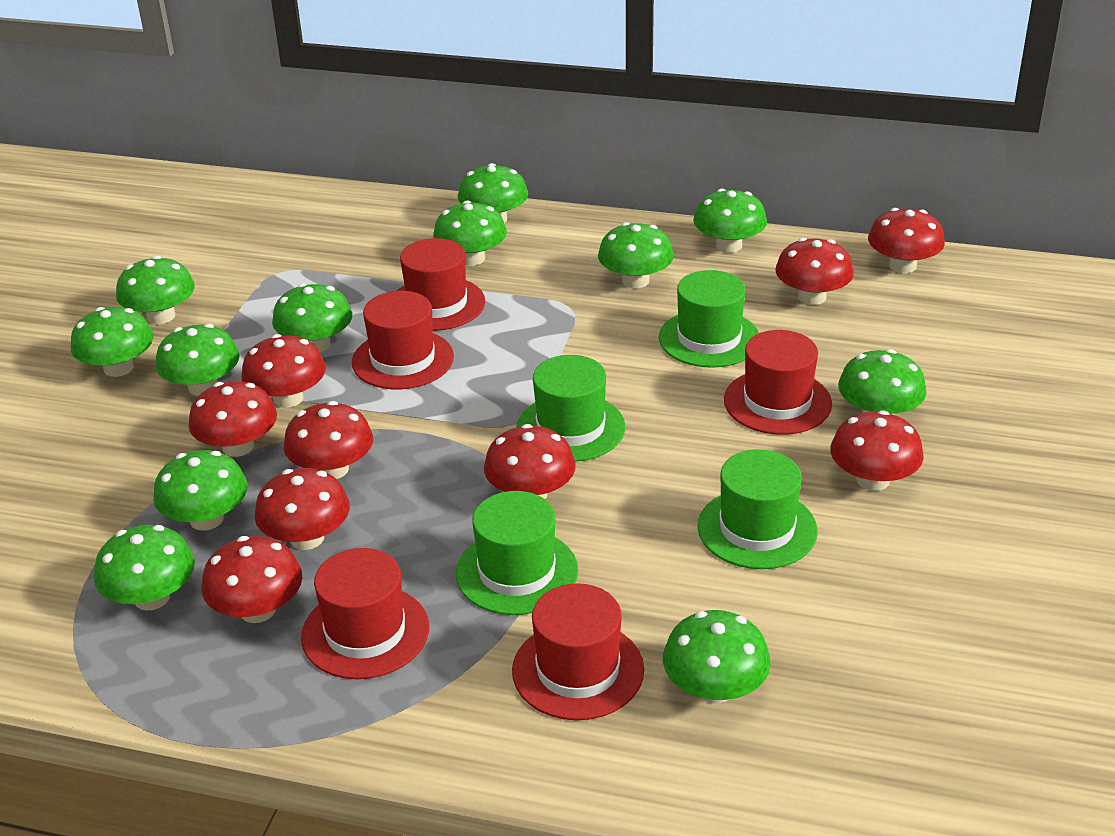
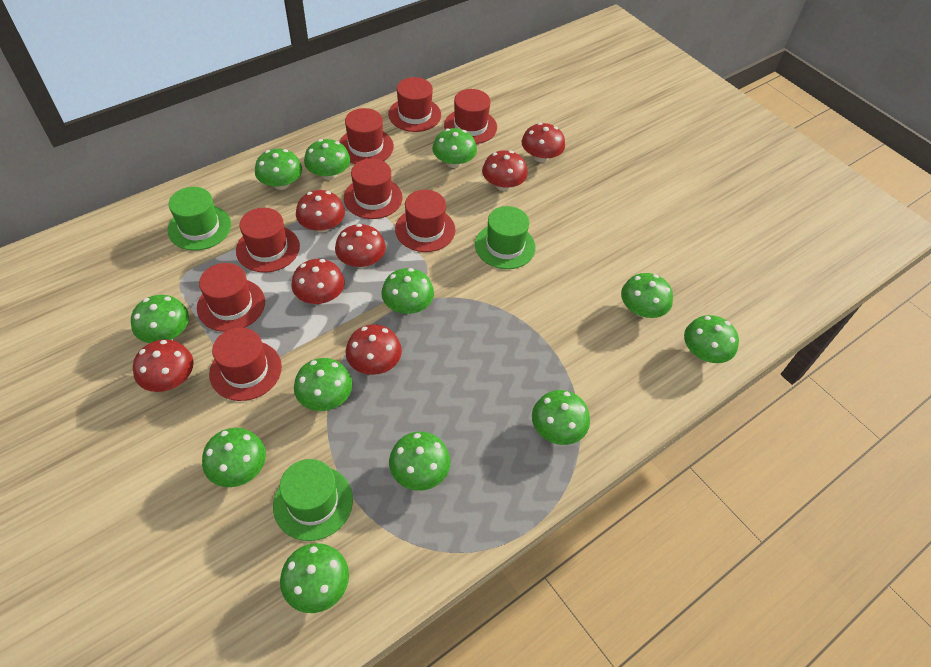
green hat: [456,491,578,615] [517,355,625,462] [659,270,759,368] [697,449,818,569] = 4 -> [168,187,231,251] [273,459,353,541] [475,206,536,269] = 3
red hat: [301,548,429,679] [352,291,454,389] [397,238,485,331] [512,583,644,720] [724,330,832,435] = 5 -> [197,263,265,332] [209,328,282,401] [236,208,300,272] [339,108,394,164] [344,158,402,219] [388,77,441,132] [395,190,456,252] [444,89,497,144] = 8
red mushroom: [188,381,277,457] [202,536,302,623] [241,334,326,408] [255,468,350,550] [283,401,373,479] [484,424,576,499] [775,238,854,305] [830,410,924,491] [868,208,945,273] = 9 -> [133,339,194,392] [291,259,345,304] [296,190,345,233] [335,224,386,268] [346,324,402,375] [482,150,528,191] [522,123,565,162] = 7

